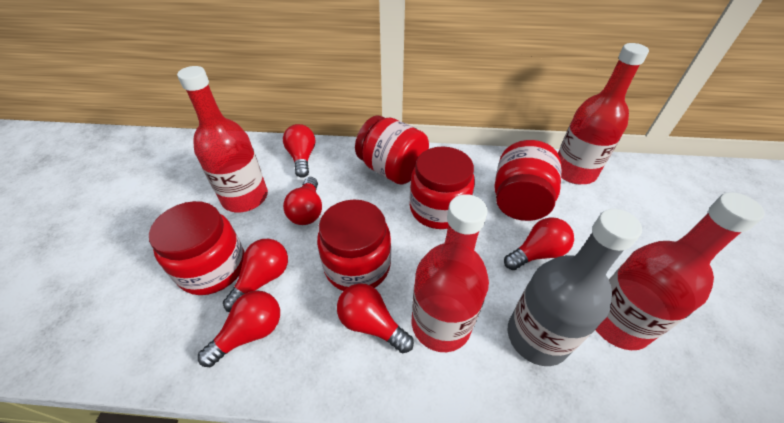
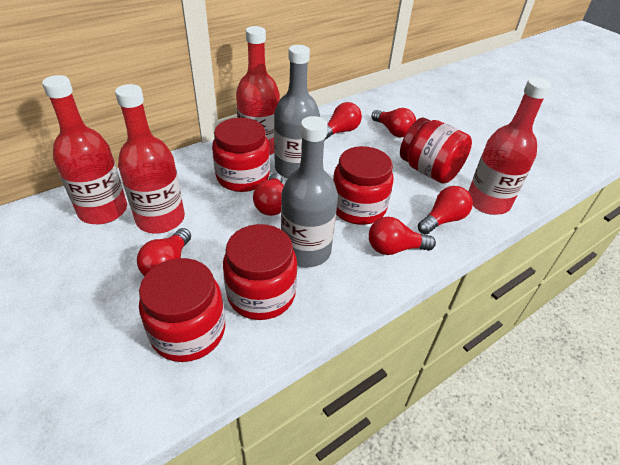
grey bottle: [508,209,642,366] = 1 -> [274,45,320,178] [281,116,338,267] = 2

